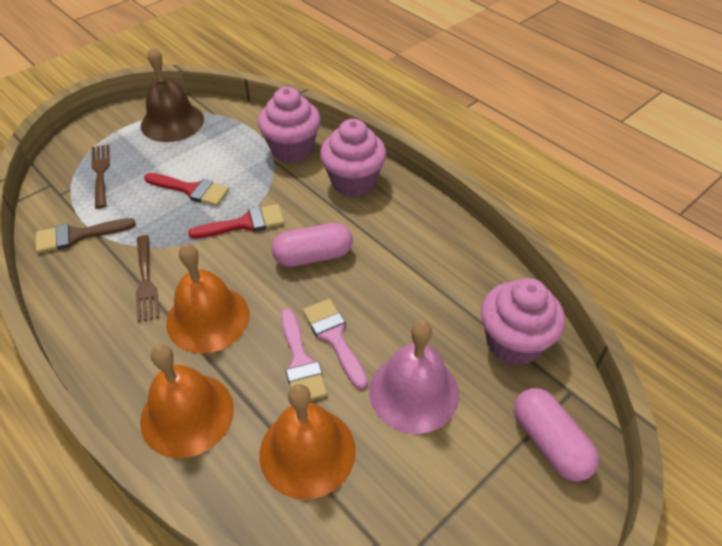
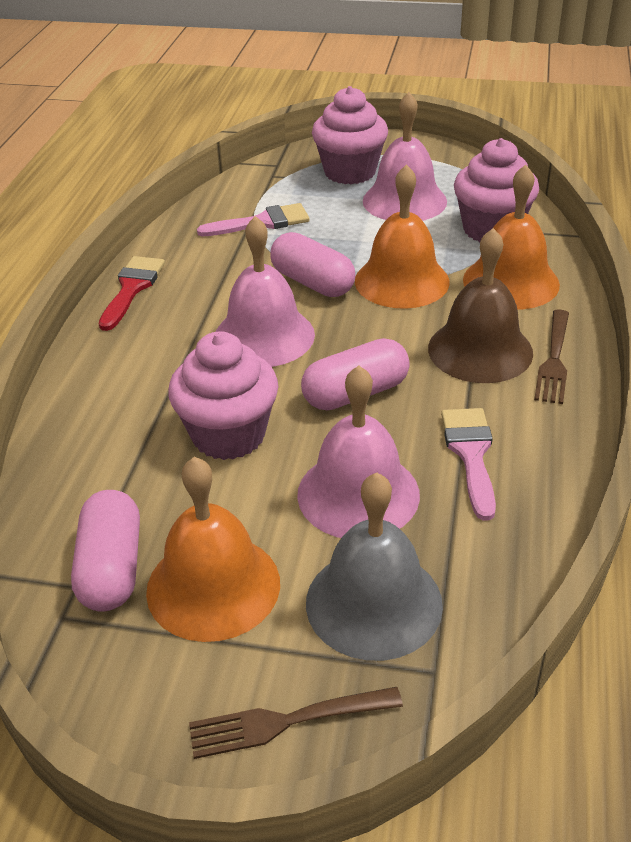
brown brush: [36,218,136,253] = 1 -> none = 0
grey bell: none = 0 -> [306,472,443,661] = 1
pink bell: [369,321,459,434] = 1 -> [216,216,315,367] [297,366,420,538] [363,92,447,221] = 3
pink capsule: [272,223,353,267] [514,388,599,481] = 2 -> [71,490,140,612] [270,232,355,297] [301,338,410,411] = 3
red brush: [144,173,229,206] [188,204,285,239] = 2 -> [99,256,165,331] = 1

